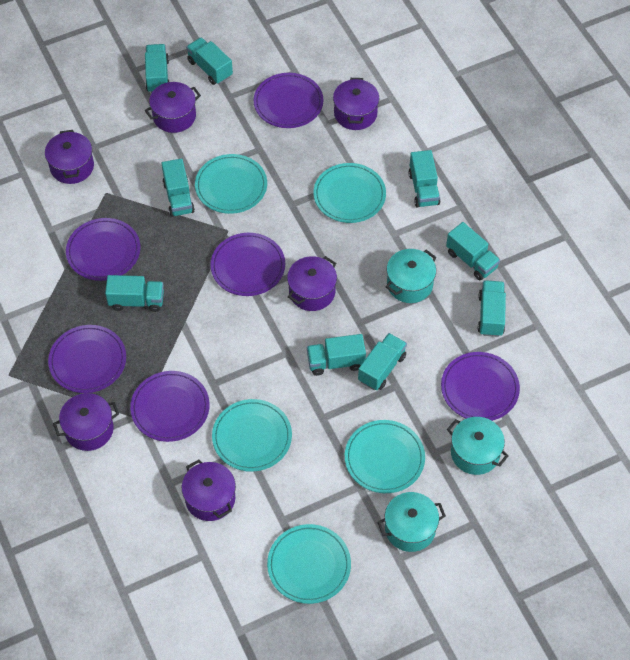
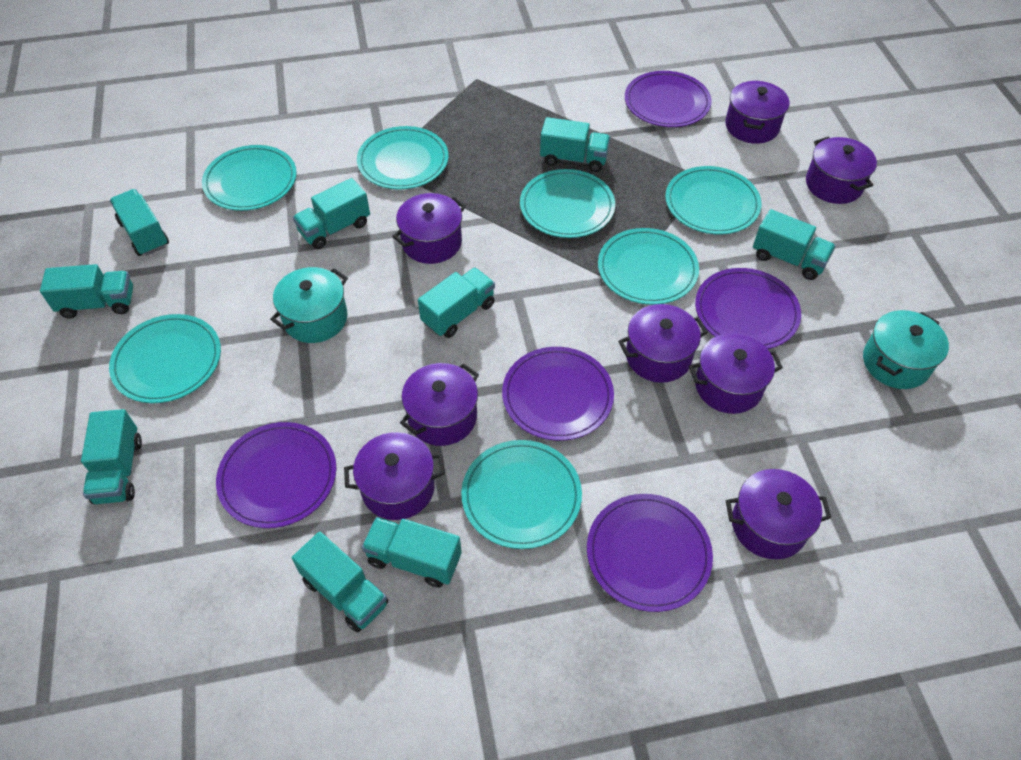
purple plate: [48,325,126,393] [66,218,140,281] [130,371,210,442] [210,233,285,296] [253,73,324,128] [441,352,520,421] = 6 -> [216,422,336,528] [502,347,614,441] [587,494,713,612] [625,71,712,127] [695,268,801,349] = 5
purple pot: [45,130,94,184] [53,393,119,451] [145,82,201,133] [182,460,236,521] [287,256,337,311] [333,78,379,130] = 6 -> [344,432,445,520] [392,193,466,264] [400,363,479,446] [618,304,708,383] [689,333,783,414] [725,80,790,144] [726,469,831,559] [806,137,877,204] = 8
turquoise plate: [195,154,267,214] [212,399,292,472] [267,524,351,604] [313,163,386,223] [345,420,425,493] = 5 -> [109,314,221,403] [202,145,297,211] [357,126,449,190] [461,440,582,549] [520,169,615,238] [598,228,699,305] [665,166,762,234] = 7
turquoise pot: [377,492,446,552] [386,249,437,303] [447,417,509,475] = 3 -> [270,267,348,343] [863,310,949,389] = 2

